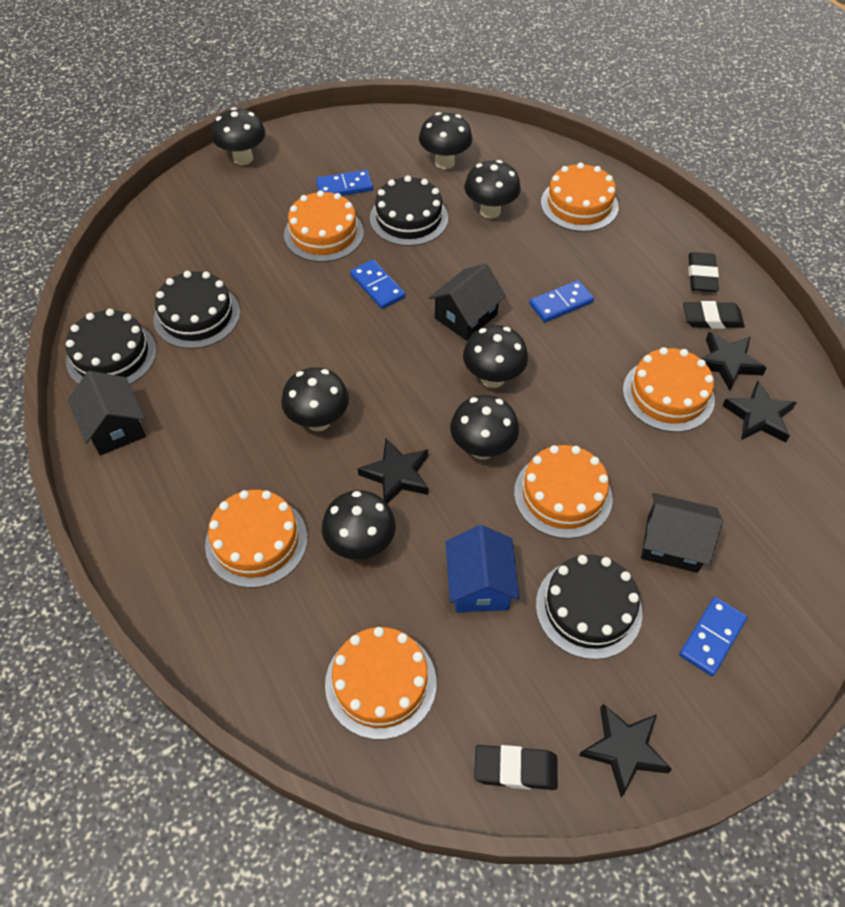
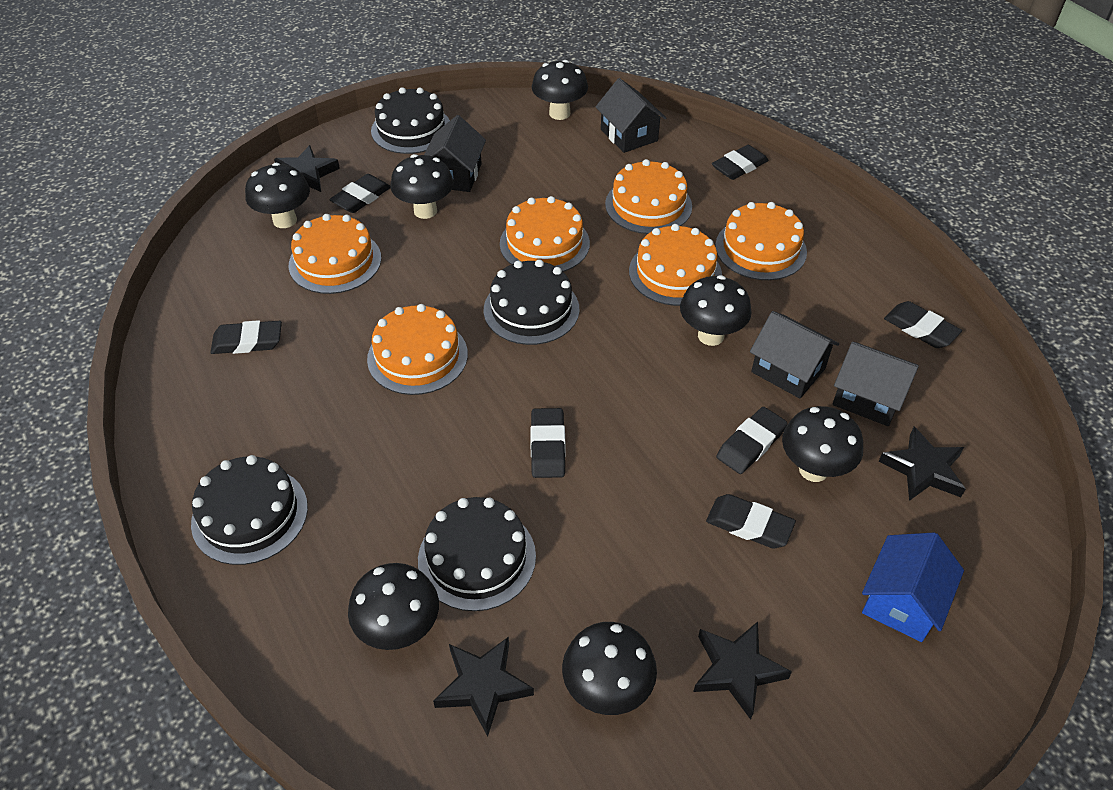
black eraser: [474,745,558,790] [683,301,745,329] [688,252,719,292] = 3 -> [210,320,282,354] [329,174,390,213] [530,408,566,478] [706,494,796,548] [712,145,769,180] [716,407,788,474] [884,301,962,348] = 7
black house: [68,371,146,455] [429,263,506,340] [641,493,723,573] = 3 -> [424,115,486,192] [596,78,666,153] [750,311,839,399] [832,342,919,426] = 4
blue domino: [316,170,373,196] [350,260,405,309] [529,280,594,322] [679,597,747,676] = 4 -> none = 0

